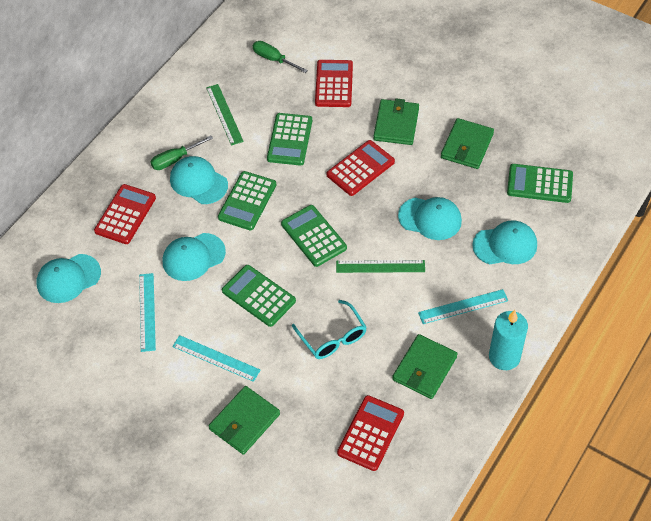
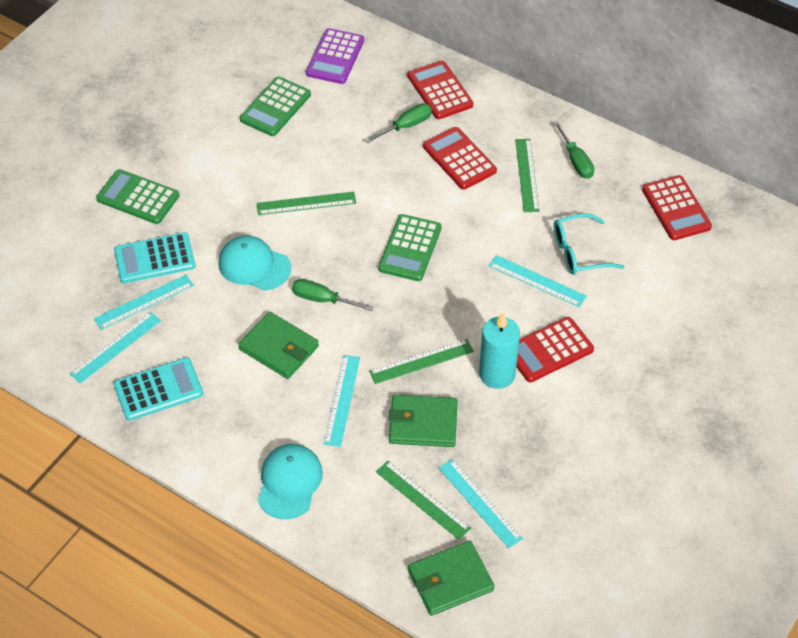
green calculator: [218,171,276,230] [222,265,296,327] [267,113,312,166] [281,205,347,267] [507,164,573,203] = 5 -> [96,169,179,224] [240,77,311,136] [378,214,442,281] = 3
green ruler: [206,84,244,146] [336,260,425,273] = 2 -> [257,192,356,215] [369,339,474,384] [376,461,471,540] [515,139,540,212] = 4
green screwdriver: [150,136,213,170] [253,41,308,73] = 2 -> [292,279,374,311] [365,104,432,143] [553,121,594,179] = 3
green wallet: [209,386,280,455] [373,98,419,145] [392,334,458,399] [441,118,494,169] = 4 -> [238,312,319,379] [388,395,458,447] [408,541,494,616] = 3
purple calculator: none = 0 -> [306,28,364,84] = 1
turquoise calculator: none = 0 -> [114,232,196,283] [114,357,203,421] = 2
turquoise cap: [37,254,101,303] [163,233,226,281] [170,156,228,204] [398,197,462,240] [472,220,537,264] = 5 -> [218,236,291,290] [258,444,323,519] = 2
turquoise ruler: [139,273,156,352] [172,335,260,382] [418,289,508,324] = 3 -> [69,312,161,384] [94,275,194,330] [324,355,360,447] [439,459,523,548] [488,255,587,307] = 5

